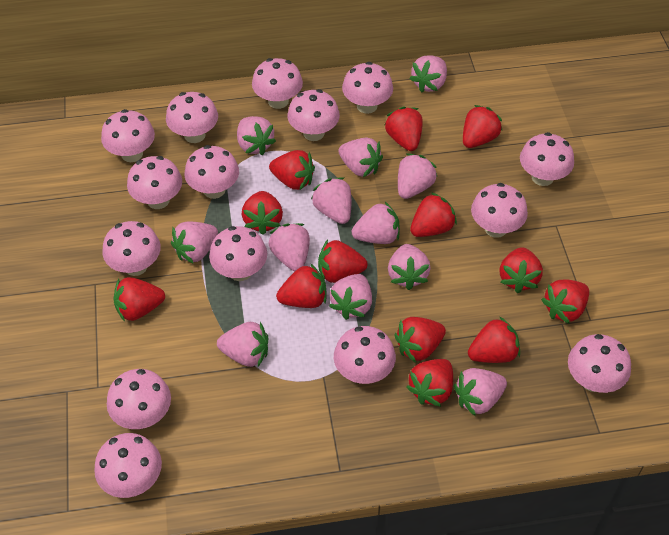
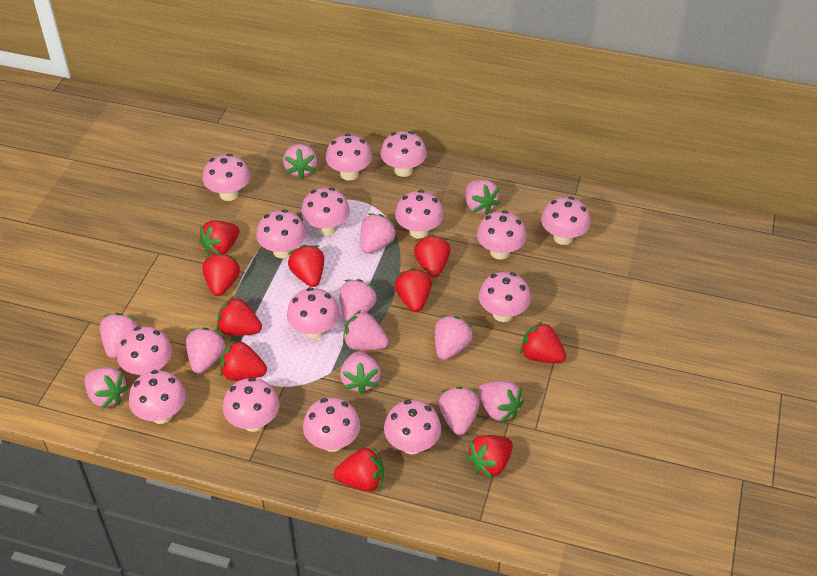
red strawberry: [113,277,165,322] [242,191,283,235] [269,150,315,190] [276,263,326,308] [318,240,368,283] [385,106,423,151] [394,317,446,363] [406,359,453,407] [410,192,457,237] [463,105,502,148] [468,316,520,363] [500,247,543,293] [541,279,589,324] = 13 -> [199,220,240,255] [202,252,240,296] [217,296,262,336] [220,340,267,381] [288,245,324,287] [334,447,384,491] [394,268,432,312] [414,234,451,278] [466,435,513,479] [520,321,566,363] = 10

